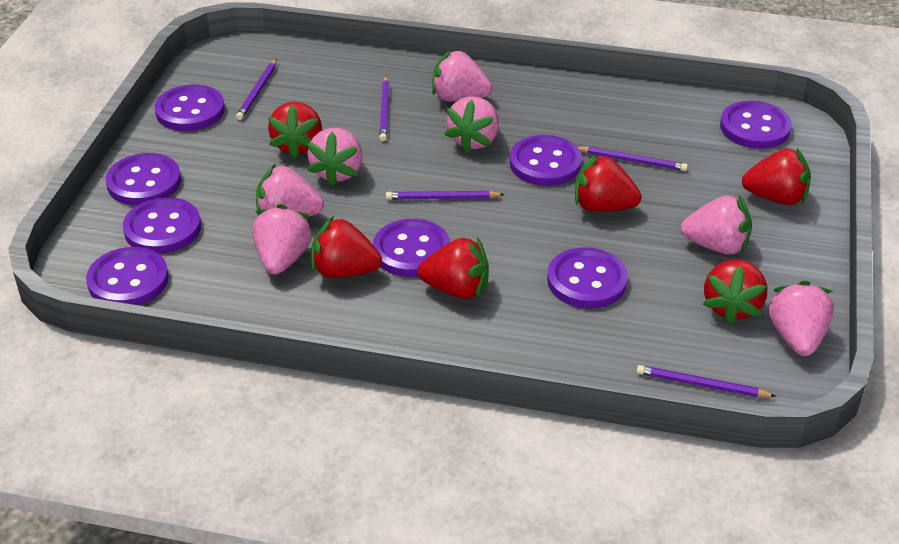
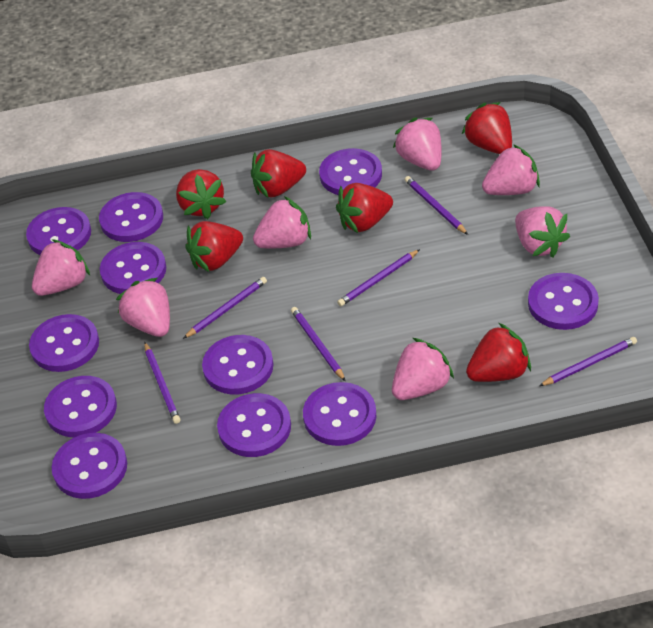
purple button: [86,247,169,305] [106,153,181,205] [123,197,201,254] [155,84,225,131] [373,219,450,277] [509,135,582,186] [547,247,628,309] [720,101,792,149] = 8 -> [26,207,91,255] [29,314,99,372] [44,376,117,437] [52,433,127,499] [99,192,163,242] [100,242,166,294] [202,335,273,394] [217,393,291,457] [303,382,376,446] [319,148,382,195] [528,273,599,330] = 11
purple pencil: [236,59,277,120] [379,76,389,141] [386,191,505,200] [578,146,688,171] [637,365,776,397] = 5 -> [144,342,181,424] [183,277,267,339] [291,307,346,381] [337,249,420,307] [405,176,468,235] [539,337,637,386] = 6

